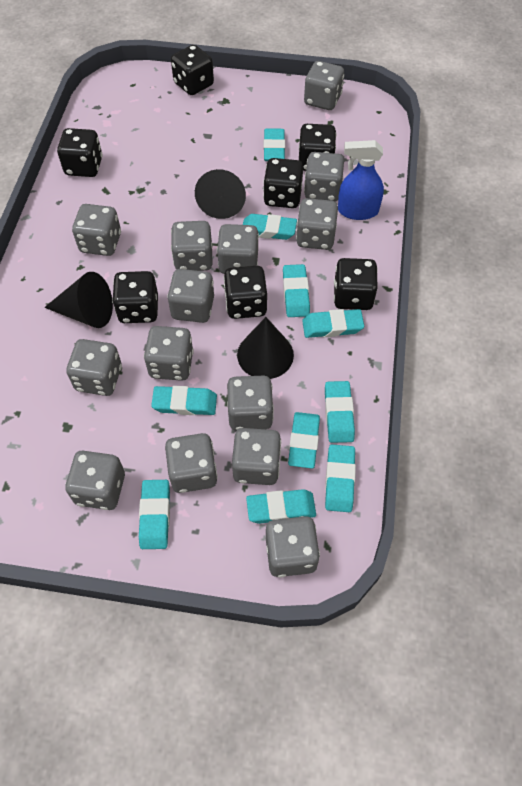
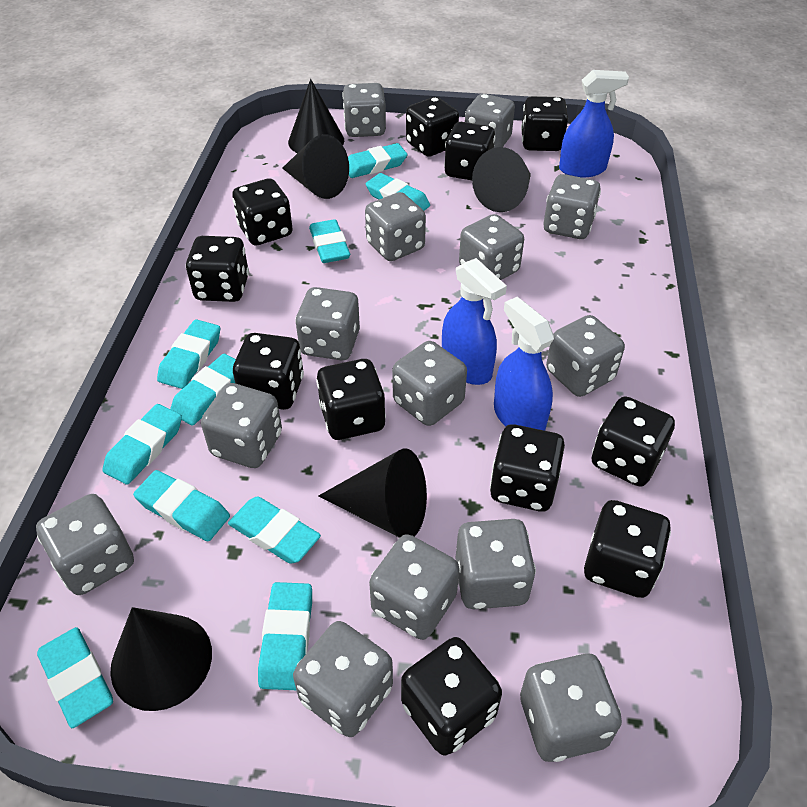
black cone: [44,272,113,328] [195,169,246,219] [237,317,294,379] = 3 -> [110,607,212,711] [282,134,349,199] [288,79,344,153] [319,448,427,538] [472,147,531,212] = 5
black dice: [57,128,103,177] [112,271,158,323] [171,45,214,95] [224,266,267,319] [263,158,303,208] [299,124,336,171] [334,258,378,310] = 7 -> [186,236,249,302] [232,179,293,245] [233,333,304,410] [316,359,386,440] [401,637,502,756] [406,97,459,157] [444,122,495,180] [490,424,565,512] [521,96,568,151] [584,500,671,598] [591,396,675,487] = 11
blue spray bottle: [338,140,384,220] = 1 -> [442,258,507,385] [494,297,554,431] [559,70,629,178] = 3

